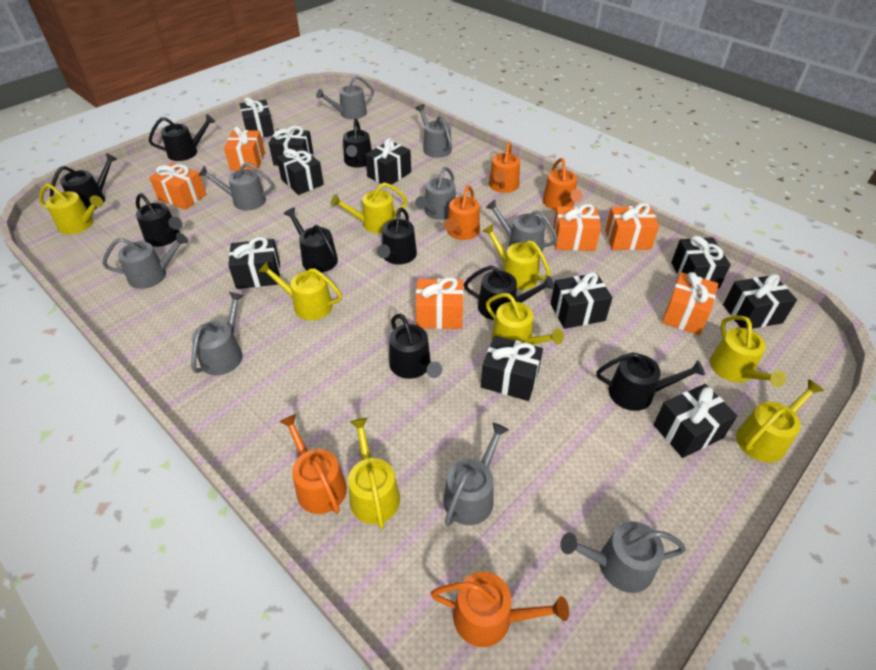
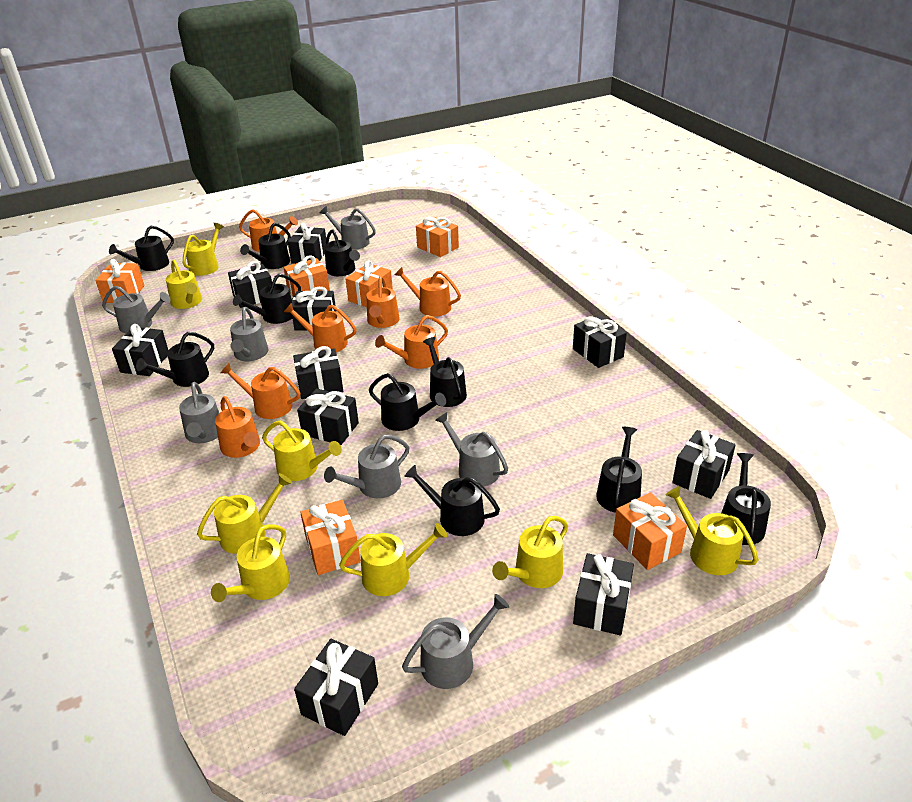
black watering can: [50,153,117,209] [136,193,182,247] [149,114,215,161] [284,207,338,273] [343,118,372,168] [377,207,417,265] [389,314,442,379] [464,265,554,320] [597,352,705,411] = 9 -> [109,226,174,271] [136,332,214,387] [233,274,301,324] [240,223,291,269] [324,229,360,276] [369,373,446,431] [404,465,500,536] [423,337,467,407] [596,427,642,513] [721,453,771,545] = 10
grey watering can: [102,233,188,289] [191,292,244,375] [198,163,274,210] [316,76,374,119] [415,104,452,158] [415,167,456,220] [443,422,509,526] [486,200,558,252] [560,522,686,593] = 9 -> [102,286,171,333] [179,382,219,443] [230,307,268,361] [320,206,376,250] [324,435,409,499] [402,594,509,689] [435,412,508,486] = 7
orange watering can: [279,414,347,514] [431,571,569,647] [444,185,480,240] [489,142,520,193] [543,158,582,210] = 5 -> [215,396,260,458] [221,363,300,419] [239,209,298,252] [284,303,357,352] [366,276,400,328] [375,315,448,369] [394,267,461,317] = 7

